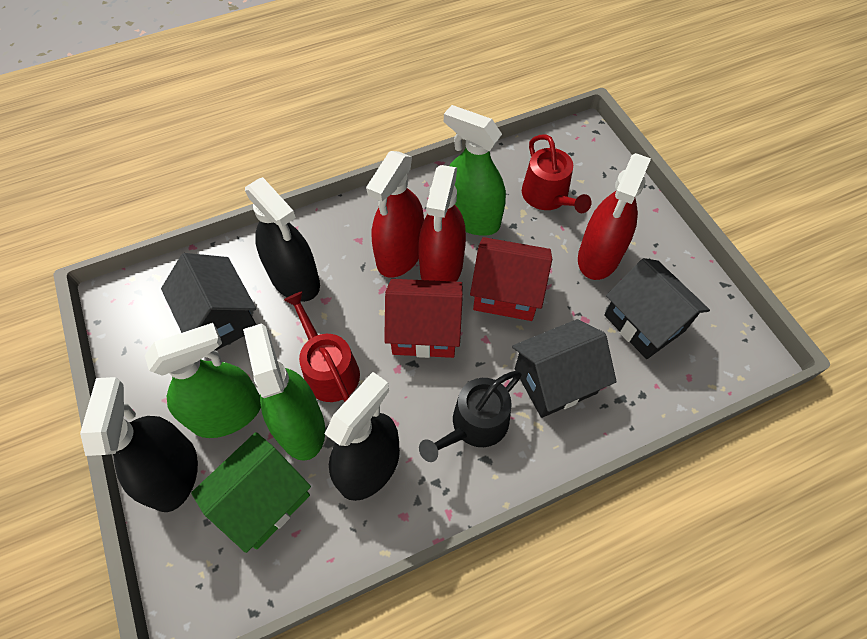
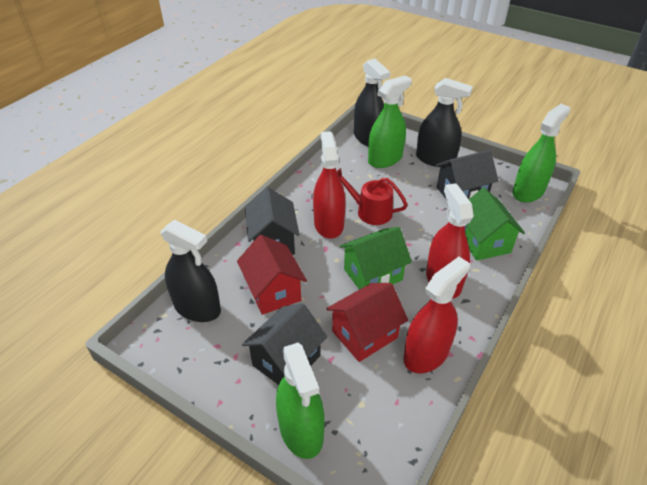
black watering can: [419,371,522,462] = 1 -> none = 0
green house: [191,432,311,553] = 1 -> [340,227,412,290] [465,188,525,261] = 2
red watering can: [284,291,360,402] [522,134,592,213] = 2 -> [336,168,408,225] = 1

